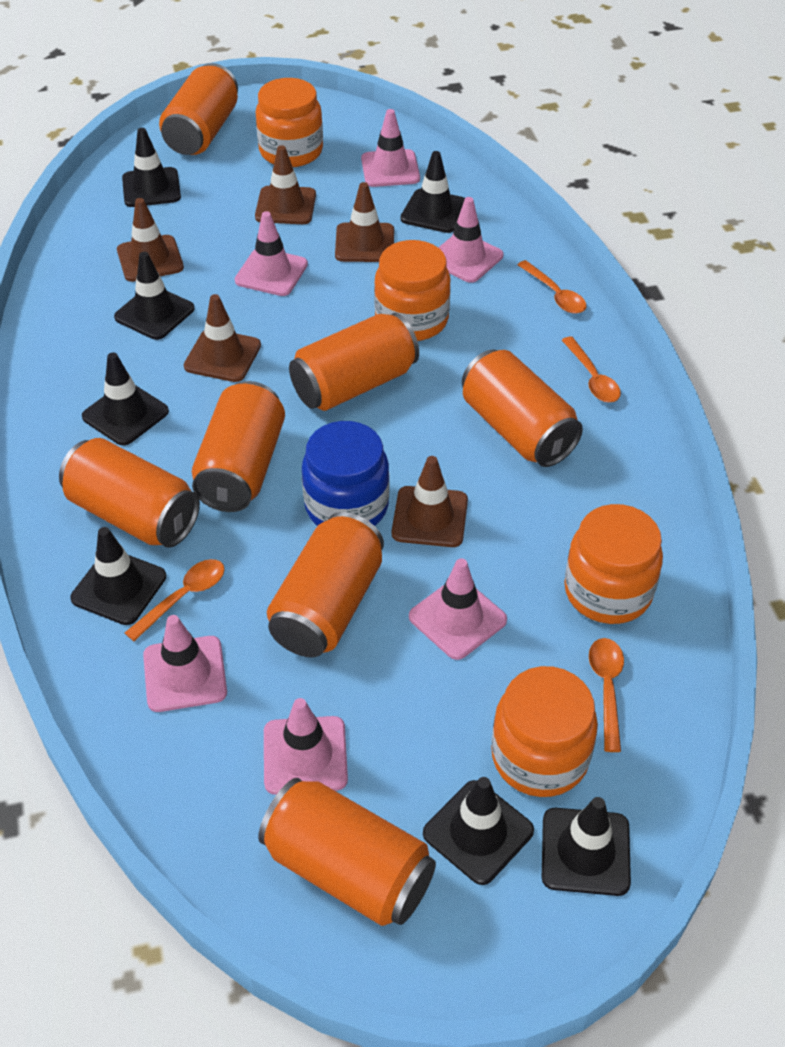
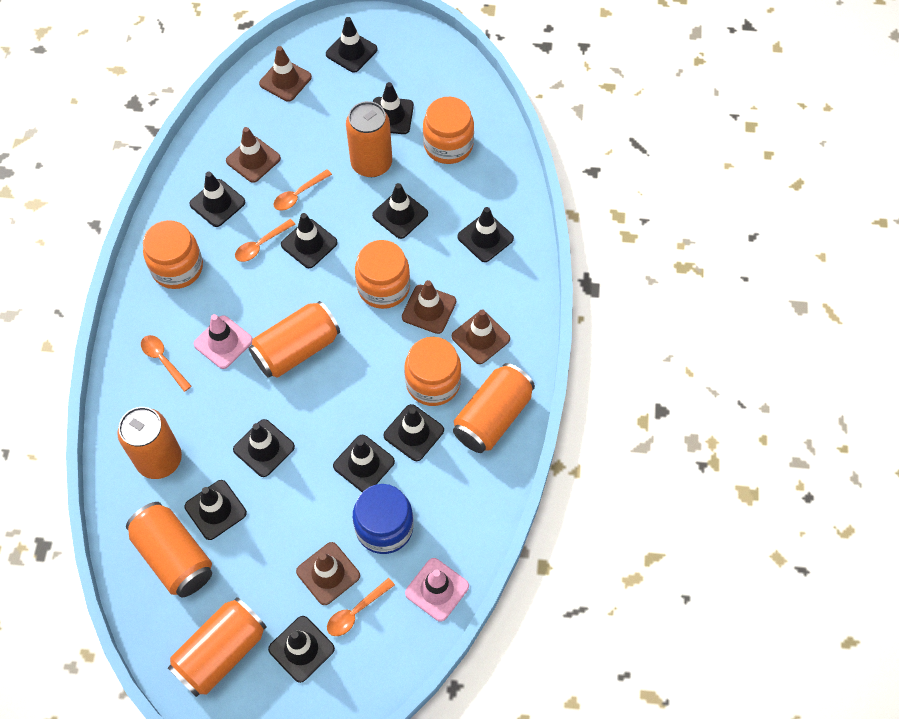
black traffic cone: [70,527,166,625] [82,352,169,446] [114,252,194,340] [122,128,181,207] [400,151,465,233] [423,777,534,885] [542,797,631,896] = 7 -> [184,480,247,540] [189,172,245,227] [233,419,295,477] [268,616,335,683] [281,213,338,268] [326,17,377,73] [333,435,395,492] [372,183,428,239] [373,82,414,134] [383,404,444,461] [457,207,514,262] = 11
orange can: [59,438,200,548] [159,63,238,155] [192,381,285,512] [258,778,436,926] [267,512,384,657] [289,313,419,411] [462,350,583,467] = 7 -> [117,407,182,479] [126,502,212,597] [168,597,267,697] [249,301,340,378] [346,101,392,177] [453,363,535,453] = 6
pink traffic cone: [143,615,227,712] [235,211,308,296] [264,698,348,795] [361,109,420,187] [409,558,507,660] [438,197,504,283] = 6 -> [194,314,253,369] [405,558,469,622] = 2

